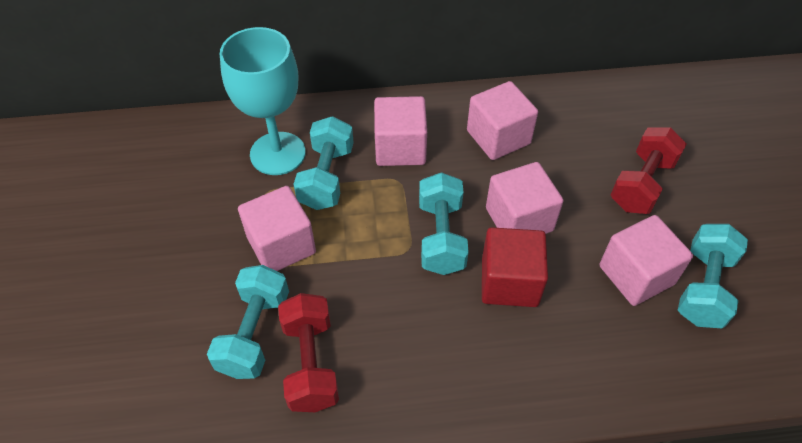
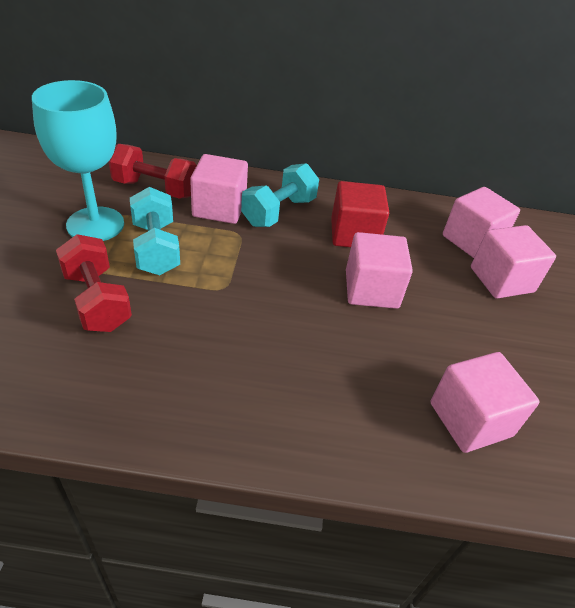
turquoise dumbbell: [207,265,289,379] [293,116,354,210] [419,172,469,275] [678,224,748,328] = 4 -> [130,187,180,275] [241,163,319,227] = 2

